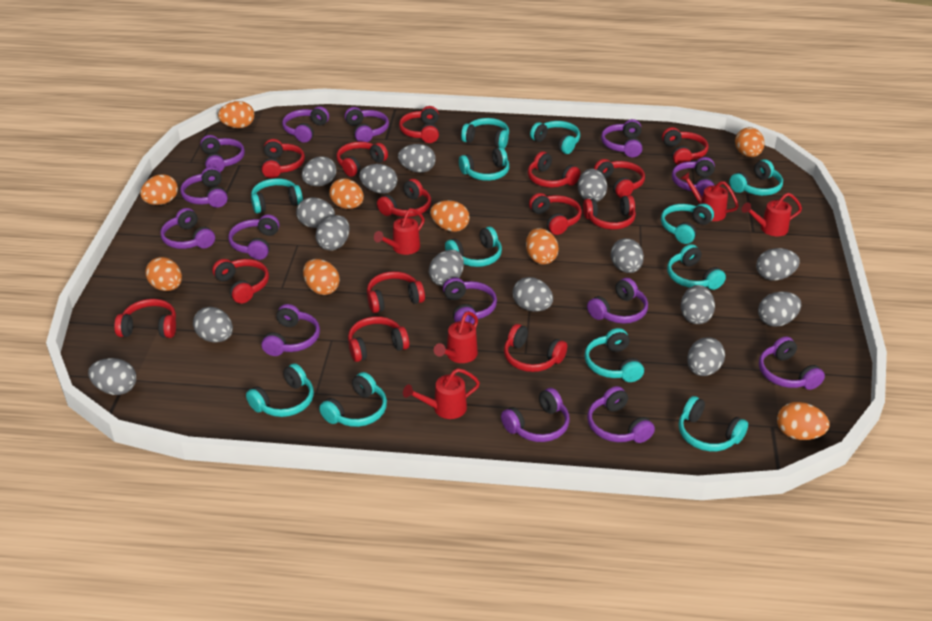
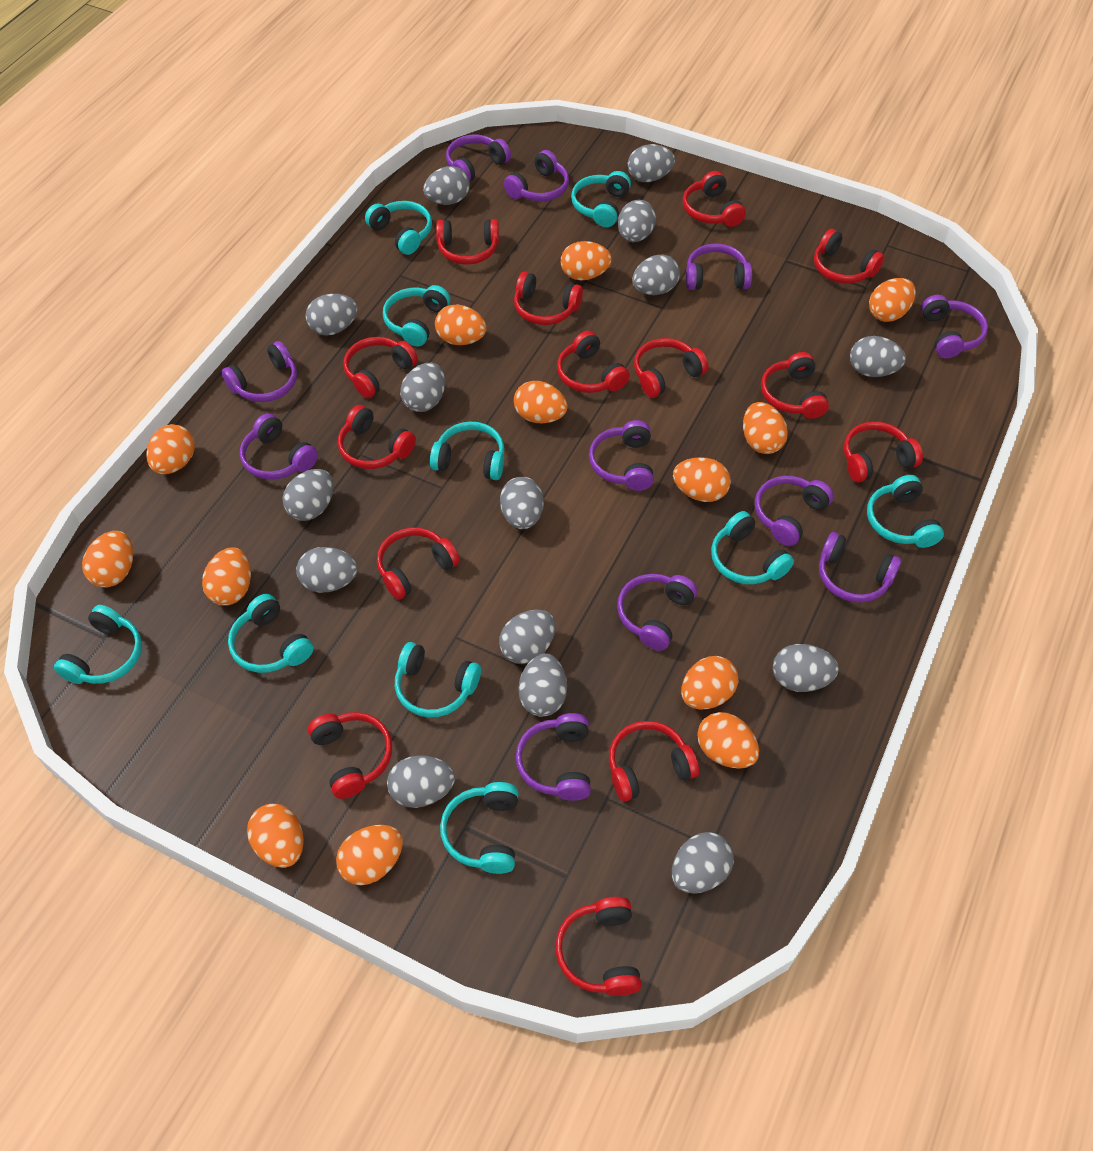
orange egg: [140,174,178,205] [146,257,182,291] [218,101,254,128] [303,259,340,295] [329,178,364,209] [430,200,470,232] [526,228,559,264] [735,127,765,157] [777,402,830,440] = 9 -> [82,531,133,588] [146,424,195,474] [202,547,251,605] [247,804,304,868] [336,825,403,885] [435,305,487,345] [514,381,568,423] [561,241,612,280] [673,457,731,502] [681,656,738,710] [697,712,759,769] [743,402,788,454] [869,278,916,322] = 13
purple headphones: [161,208,215,249] [181,167,228,208] [200,135,245,172] [228,214,280,260] [261,304,320,356] [282,106,329,143] [345,107,389,142] [443,278,497,324] [501,388,570,442] [587,278,648,324] [587,386,655,443] [601,119,642,157] [672,157,715,197] [759,336,825,390] = 14 -> [222,341,297,402] [240,413,318,480] [446,135,511,181] [504,150,569,202] [516,713,591,801] [589,420,654,491] [617,574,697,651] [686,243,752,290] [755,476,834,546] [819,532,902,603] [921,295,988,358] = 11
red watering can: [374,208,425,255] [403,368,480,419] [434,311,478,363] [680,172,739,221] [741,193,802,236] = 5 -> none = 0
turquoise headphones: [246,363,314,417] [251,178,303,214] [319,372,387,427] [445,227,502,267] [459,147,509,181] [461,118,509,148] [530,121,580,154] [584,328,644,382] [661,204,714,244] [667,244,726,290] [679,396,748,451] [729,159,783,196] = 12 -> [54,605,142,684] [228,594,314,673] [365,201,432,255] [383,285,450,347] [395,642,481,717] [430,421,505,480] [440,782,519,874] [571,171,631,227] [711,511,794,584] [867,475,944,548] = 10

